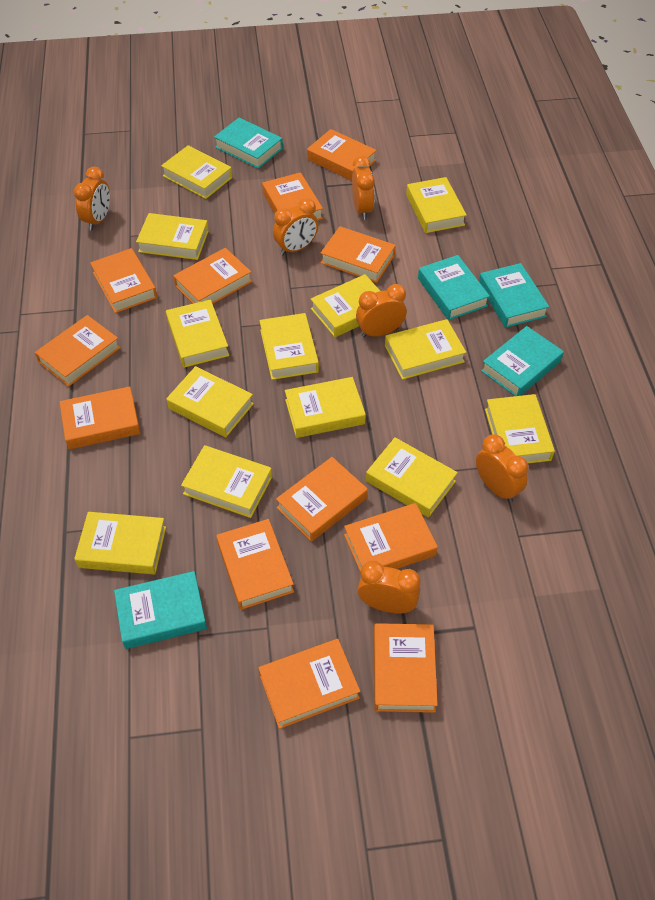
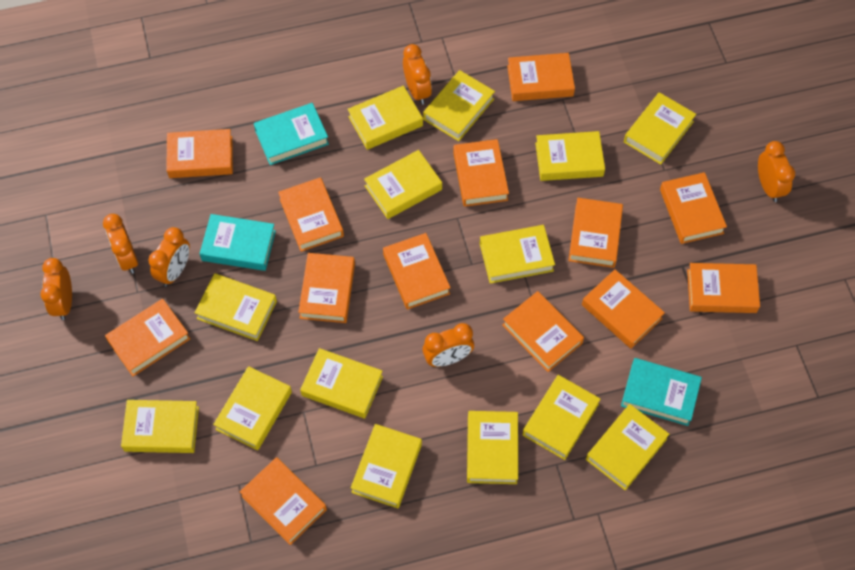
orange book: [35,315,121,387] [60,386,140,449] [90,248,157,313] [173,248,252,304] [216,519,294,610] [259,639,360,729] [262,172,323,220] [276,457,368,542] [307,129,377,181] [321,226,396,283] [344,503,438,573] [374,623,438,713] = 12 -> [105,299,190,376] [166,129,233,178] [240,457,327,545] [278,177,344,252] [298,253,355,323] [383,233,451,310] [453,139,509,207] [502,291,584,372] [507,53,575,101] [568,198,623,268] [582,270,665,349] [660,172,727,244] [687,263,760,313] = 13
turquoise book: [114,571,207,649] [214,118,283,169] [418,255,490,320] [479,263,549,328] [481,326,564,396] = 5 -> [200,214,276,271] [254,103,329,165] [621,358,702,426] = 3
yellow book: [74,512,166,575] [136,213,209,260] [161,145,232,199] [166,299,229,368] [166,366,254,437] [181,445,272,518] [259,313,319,380] [285,377,366,438] [311,274,380,337] [366,437,458,518] [385,319,466,380] [406,177,467,233] [485,394,555,463] = 13 -> [121,400,199,453] [194,273,277,341] [213,366,292,450] [300,348,383,419] [348,86,423,150] [351,424,422,508] [364,150,442,219] [423,70,495,141] [467,411,518,484] [480,225,555,284] [522,375,600,460] [535,131,605,181] [586,404,669,490] [624,92,696,165] = 14

